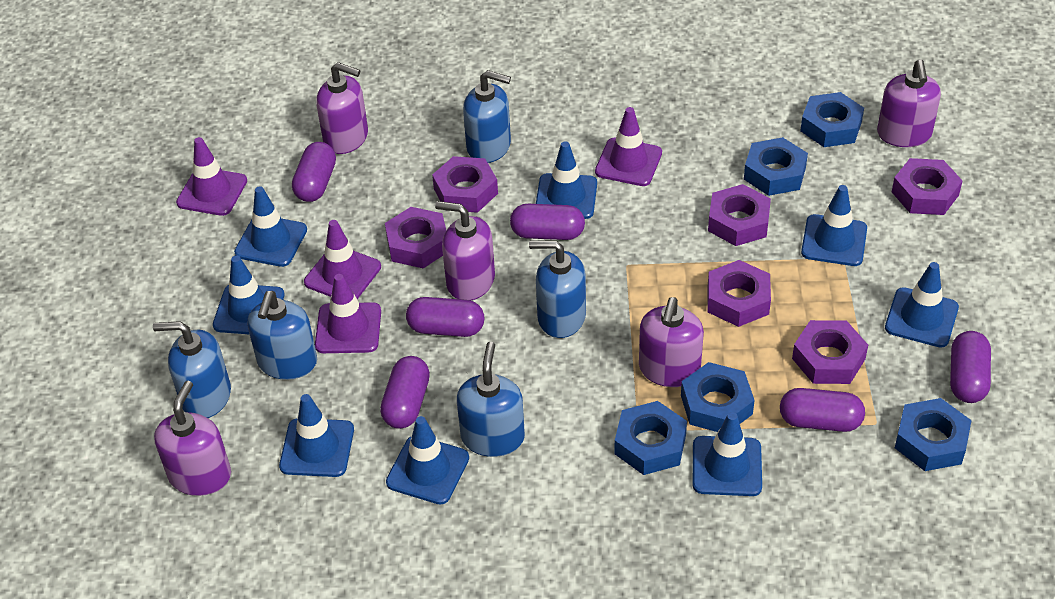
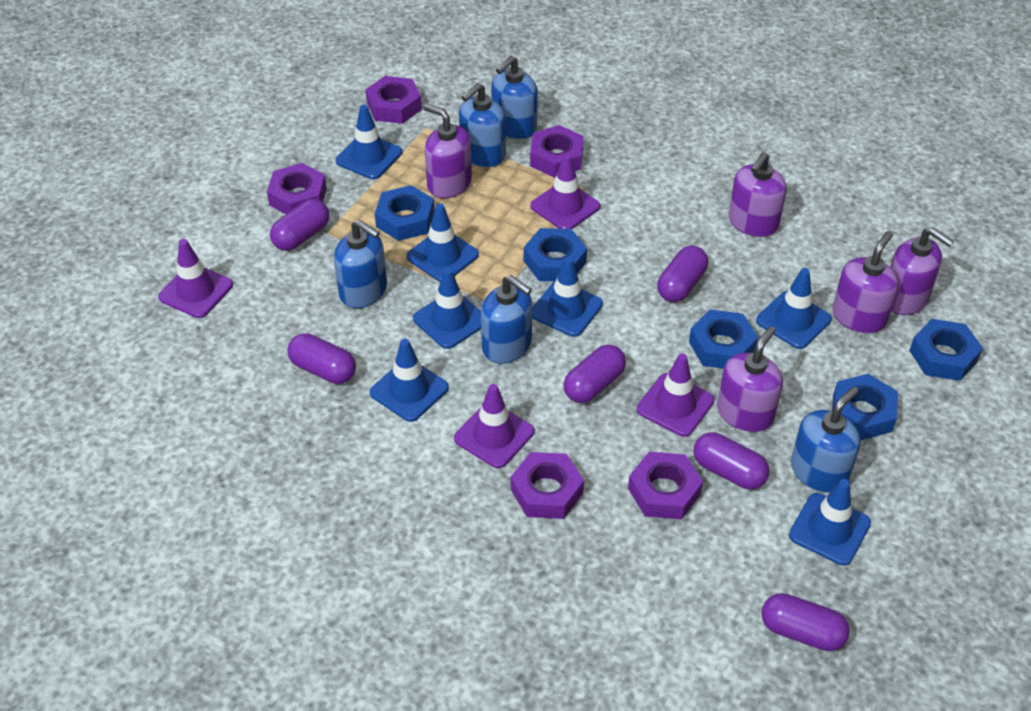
blue traffic cone: [213,255,284,334] [234,186,307,267] [279,394,354,477] [386,416,469,505] [536,141,597,219] [693,412,762,496] [801,185,867,266] [885,262,959,348] = 8 -> [335,105,402,179] [370,339,449,422] [406,203,479,282] [413,268,481,349] [532,257,603,337] [756,268,832,349] [789,479,871,566] = 7
purple nut: [385,207,446,268] [432,156,498,213] [707,260,771,327] [708,184,771,246] [792,320,868,384] [892,158,962,215] = 6 -> [267,163,327,214] [365,76,422,124] [511,452,584,519] [530,125,583,178] [628,452,703,519] = 5

